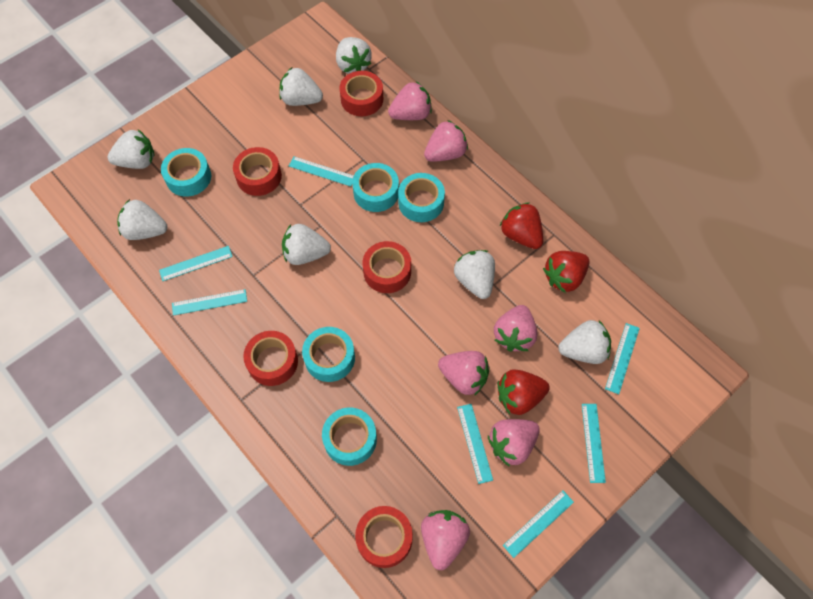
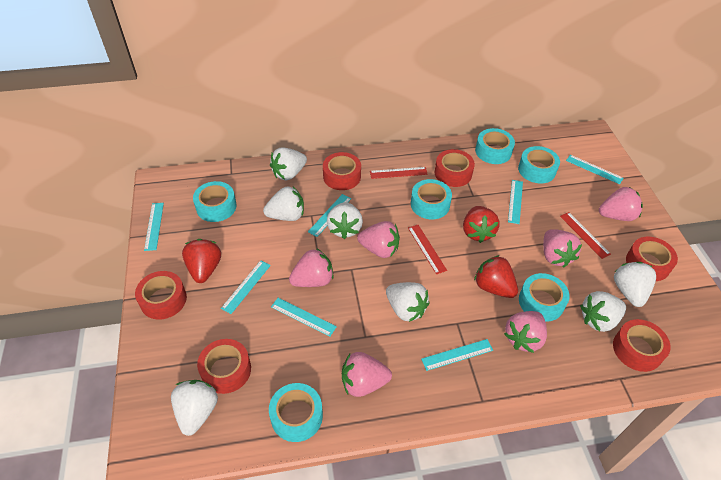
red ruler: none = 0 -> [370,167,428,179] [408,225,447,274] [560,212,611,259] = 3
red tape: [233,147,282,196] [243,331,298,386] [339,71,383,116] [355,506,413,568] [363,241,411,293] = 5 -> [135,271,187,320] [197,339,251,394] [323,152,361,190] [435,149,475,187] [613,319,671,372] [626,237,678,281] = 6
turquoise tape: [161,148,211,197] [302,327,355,382] [322,408,377,466] [352,163,399,212] [398,173,445,222] = 5 -> [193,181,237,222] [269,383,323,442] [411,179,452,219] [475,128,515,164] [518,146,560,183] [519,273,570,322] = 6

